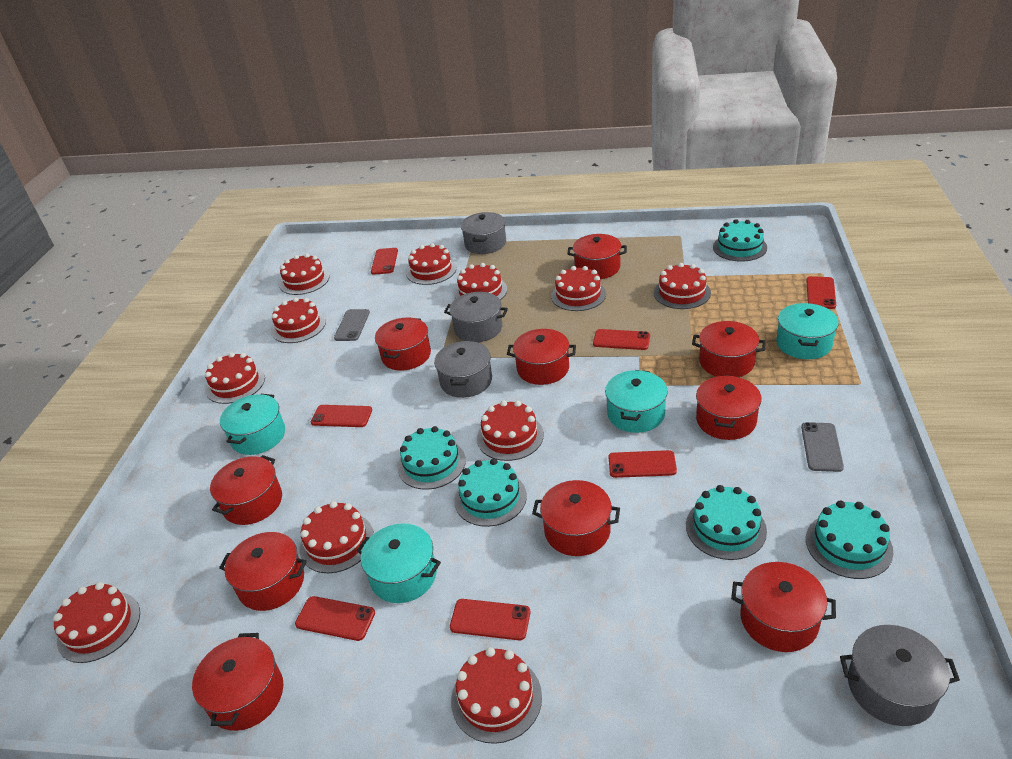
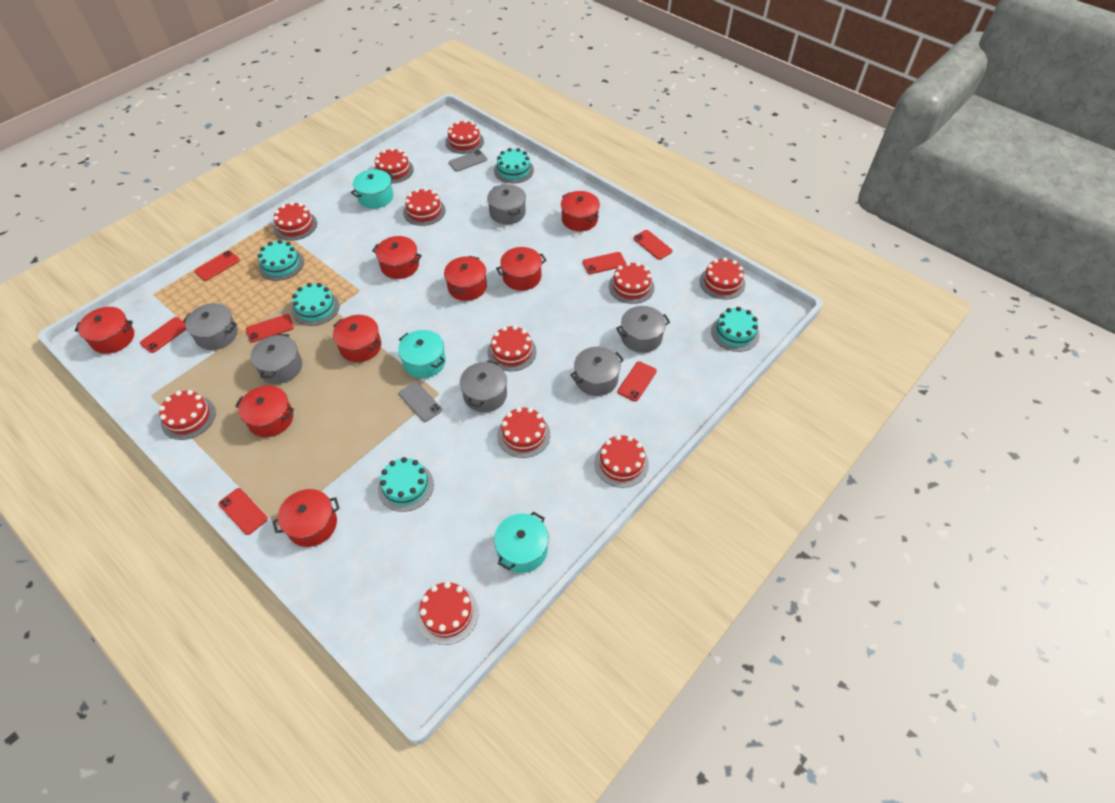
grey pot: [434,341,492,398] [444,292,508,342] [461,212,506,254] [840,625,960,726] = 4 -> [183,303,238,350] [250,334,302,384] [460,360,507,412] [487,184,526,225] [570,347,624,396] [616,306,670,353] = 6
red pot: [192,633,283,731] [210,455,282,525] [219,532,307,611] [375,318,431,371] [507,329,576,385] [532,480,620,556] [568,234,627,279] [692,321,766,377] [696,375,762,440] [731,562,836,652] = 10 -> [74,307,134,354] [235,386,294,437] [272,489,340,547] [333,315,381,362] [372,236,422,279] [444,256,487,301] [496,247,547,291] [561,191,600,231] = 8
turquoise pot: [220,394,285,455] [356,524,441,603] [605,370,668,433] [776,303,839,359] = 4 -> [351,169,394,209] [398,330,446,378] [494,512,549,573] = 3

